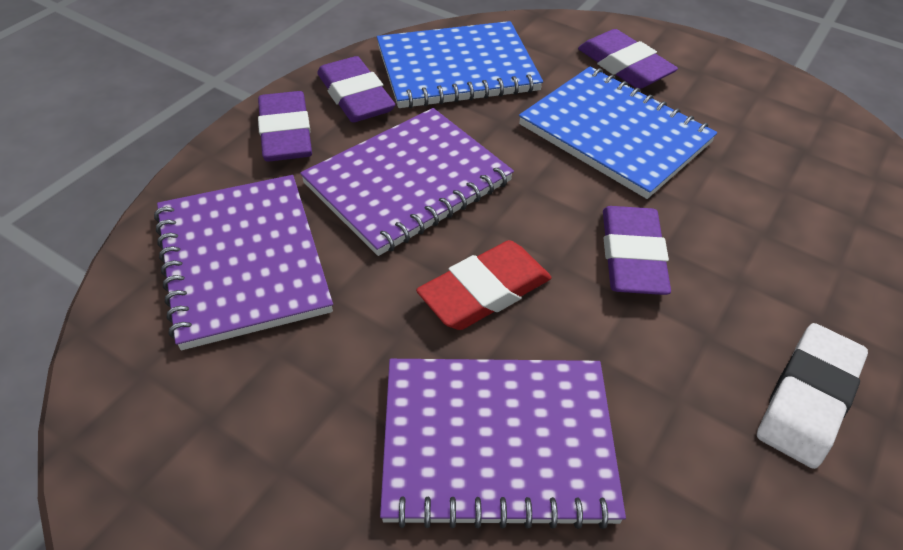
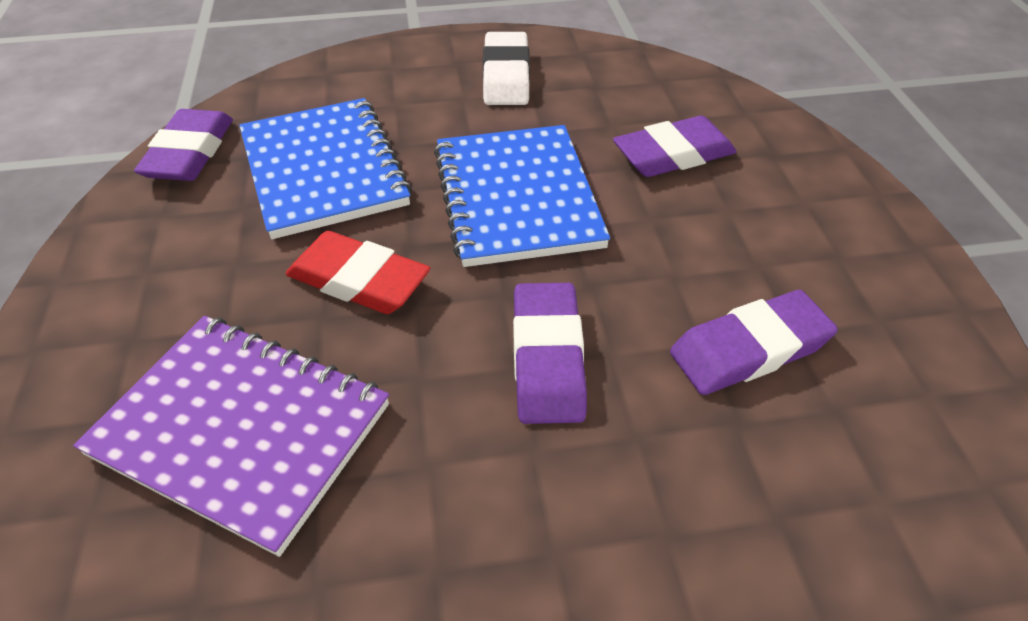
purple notebook: [154,175,333,350] [300,108,514,256] [380,359,626,529] = 3 -> [73,316,389,557] = 1

